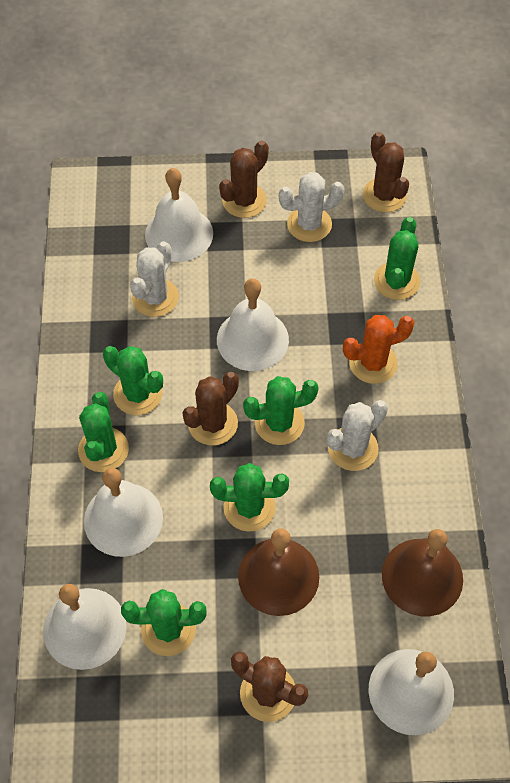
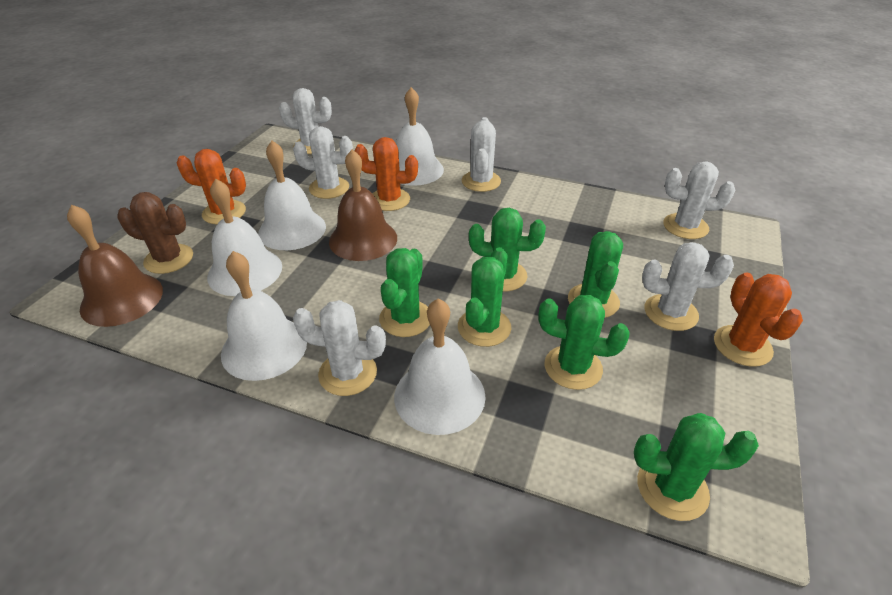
brown cactus: [182,372,239,445] [219,141,269,218] [231,652,308,722] [363,132,409,212] = 4 -> [117,192,193,274] = 1
orange cactus: [343,315,415,384] = 1 -> [177,149,246,224] [354,137,418,211] [714,272,803,367] = 3
white cactus: [130,241,179,317] [279,172,345,242] [327,400,388,471] = 3 -> [279,88,332,154] [293,126,353,199] [293,300,386,396] [462,117,501,192] [642,242,734,331] [663,161,735,239] = 6

